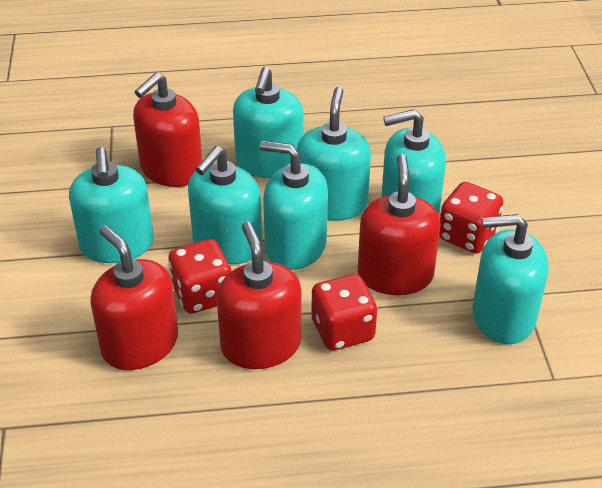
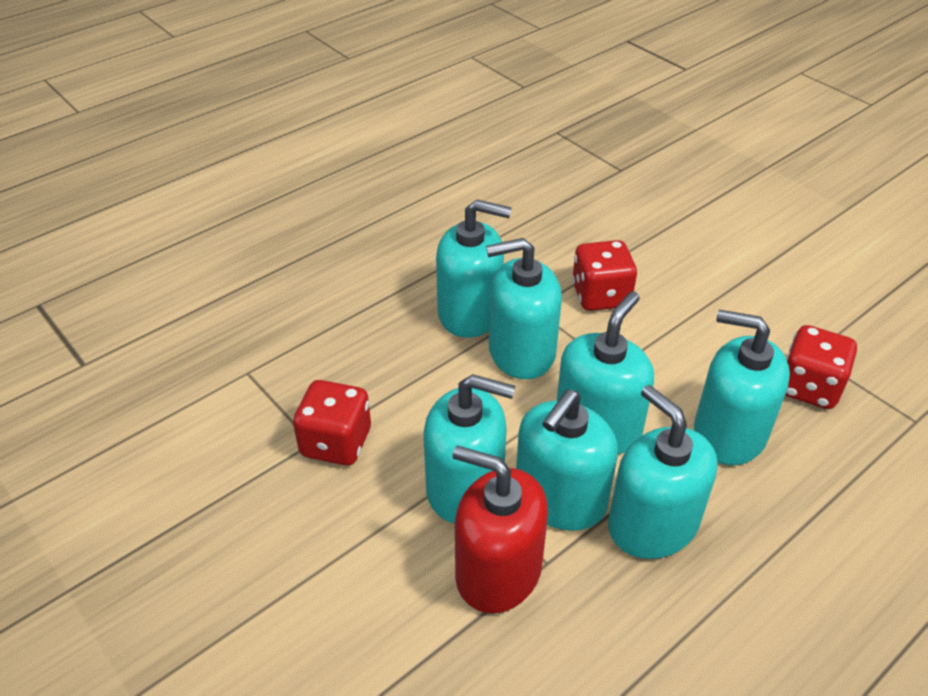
red soap dispenser: [90,225,178,370] [133,72,202,187] [216,222,301,369] [358,154,441,295] = 4 -> [453,445,548,613] = 1

